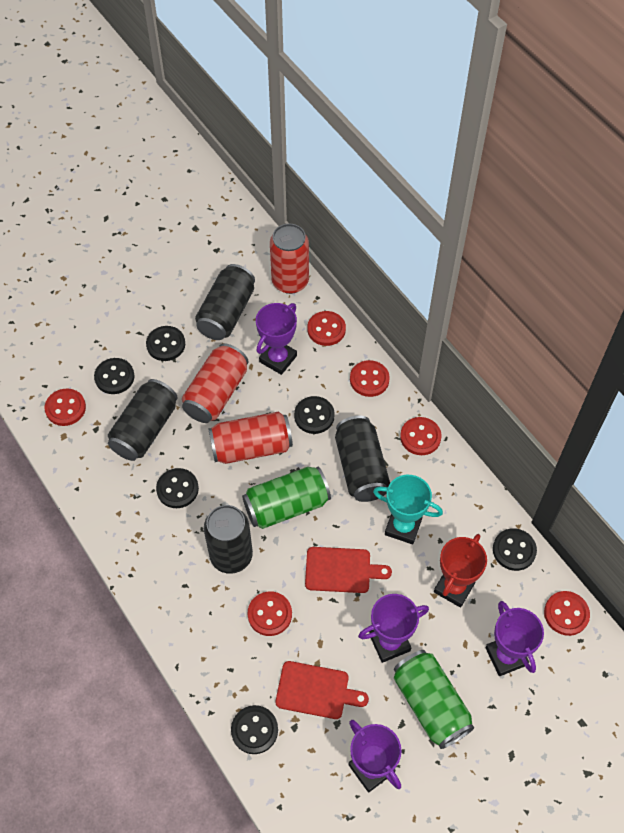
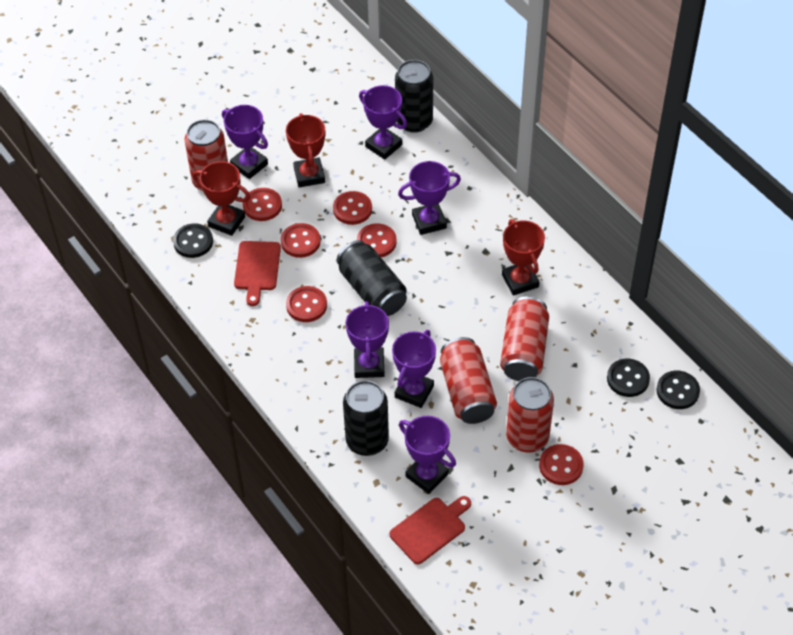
black button: [94,358,134,394] [146,326,185,361] [156,468,199,508] [231,705,278,754] [294,396,335,434] [493,528,537,571] = 6 -> [173,223,213,258] [607,359,650,397] [656,371,700,409] = 3
black can: [108,379,178,461] [195,264,255,340] [204,505,253,574] [335,416,390,502] = 4 -> [337,240,407,316] [343,380,389,456] [395,60,433,133] = 3
green can: [242,467,331,529] [394,650,474,749] = 2 -> none = 0
purple trophy: [256,303,297,375] [349,720,402,793] [358,594,429,663] [485,601,544,676] = 4 -> [222,105,268,179] [346,301,389,378] [359,85,407,160] [392,330,436,408] [398,161,461,235] [399,416,456,494] = 6
red can: [182,343,248,423] [208,411,293,464] [270,224,309,294] = 3 -> [185,119,228,191] [440,337,497,424] [500,296,549,381] [506,377,554,453] = 4
red trophy: [434,534,487,608] = 1 -> [193,161,250,236] [286,113,325,187] [502,219,545,296] = 3
turquoise trophy: [373,475,443,544] = 1 -> none = 0

